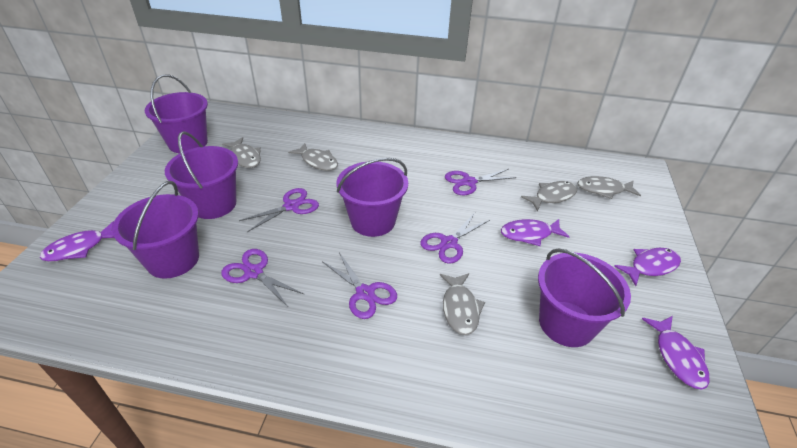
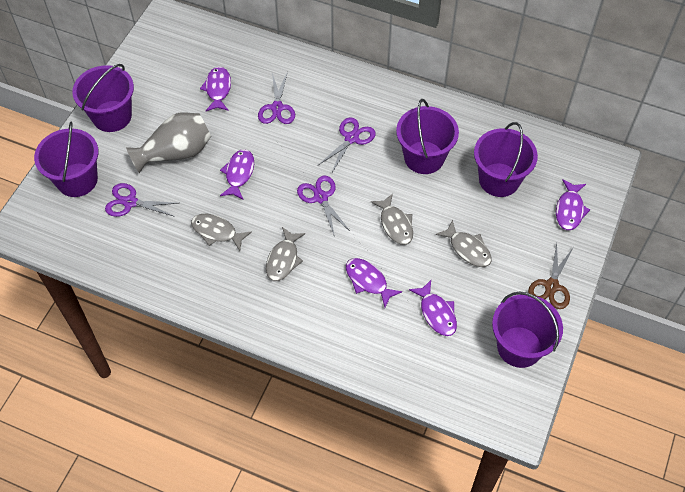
brown scissors: none = 0 -> [528,243,574,309] = 1
grey fish: [222,137,261,168] [288,143,338,171] [440,273,485,335] [521,181,577,212] [577,176,641,199] = 5 -> [191,214,252,251] [266,227,305,281] [371,194,413,245] [435,220,492,267] = 4
grey vase: none = 0 -> [126,112,211,173] = 1
purple fish: [40,221,114,262] [501,219,570,246] [614,248,681,286] [642,316,710,390] = 4 -> [200,66,231,111] [220,149,254,200] [346,258,402,307] [409,280,457,336] [556,179,590,230] = 5
purple scissors: [221,249,304,307] [239,188,319,232] [322,252,397,319] [420,213,490,264] [445,169,517,195] = 5 -> [105,183,178,217] [258,71,295,124] [297,176,350,237] [318,117,376,174] = 4

